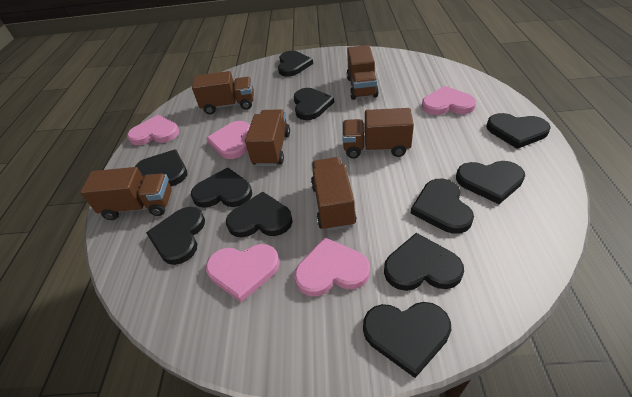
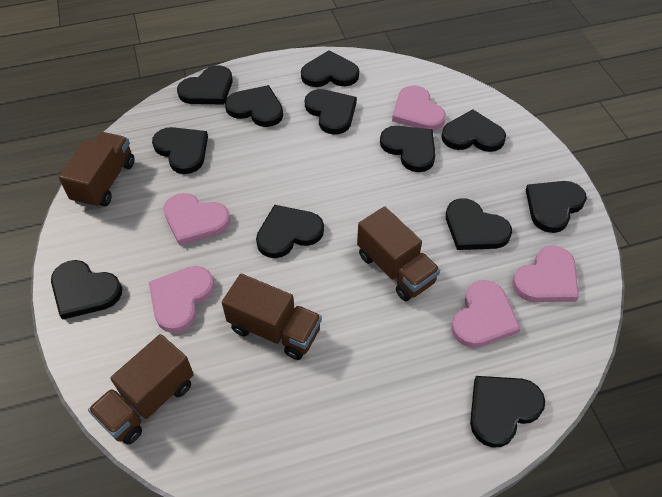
black heart: [135,149,187,186] [146,207,205,265] [191,168,252,208] [226,192,293,238] [278,51,313,76] [294,88,334,120] [363,302,451,378] [384,233,464,291] [410,179,474,234] [456,161,525,204] [486,113,551,149] = 11 -> [51,260,122,320] [152,127,208,174] [177,65,233,105] [225,85,283,127] [256,205,324,258] [301,50,359,87] [305,89,357,135] [380,126,435,172] [441,109,506,152] [446,198,512,250] [470,376,545,448] [526,181,587,233] = 12
brown truck: [80,167,172,220] [192,71,254,114] [245,109,290,166] [311,157,356,231] [342,108,414,159] [347,45,379,100] = 6 -> [59,132,135,208] [88,334,194,445] [222,274,322,360] [357,206,440,301] = 4

